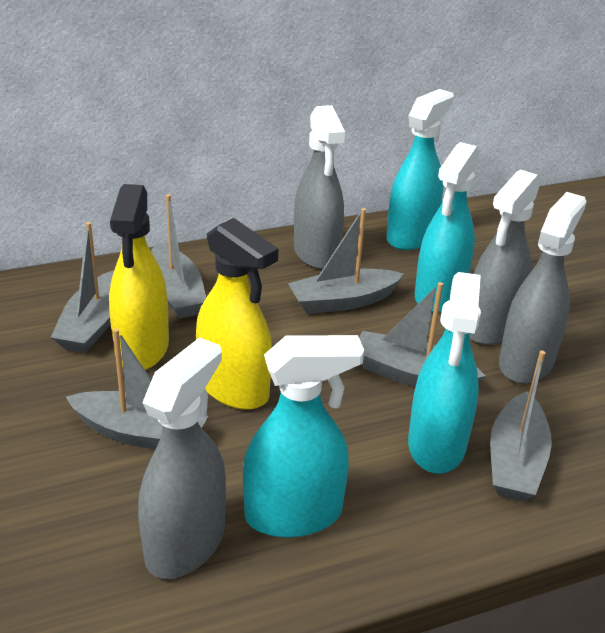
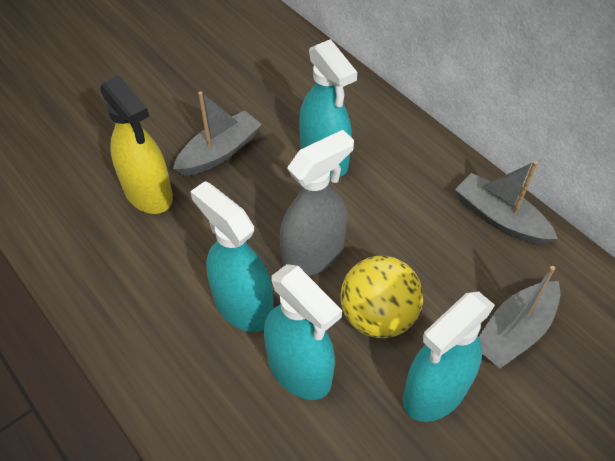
grey boat: [51,222,114,353] [66,328,208,449] [151,194,206,319] [288,208,404,314] [359,282,486,387] [490,351,552,501] = 6 -> [173,91,262,176] [455,161,558,245] [479,266,561,368] = 3
grey spray bottle: [138,337,226,579] [294,105,345,269] [470,169,540,345] [499,192,586,384] = 4 -> [280,130,354,276] = 1
yellow ball: none = 0 -> [340,256,423,338] = 1
yellow spray bottle: [109,184,169,370] [196,218,278,410] = 2 -> [100,75,173,214] = 1

